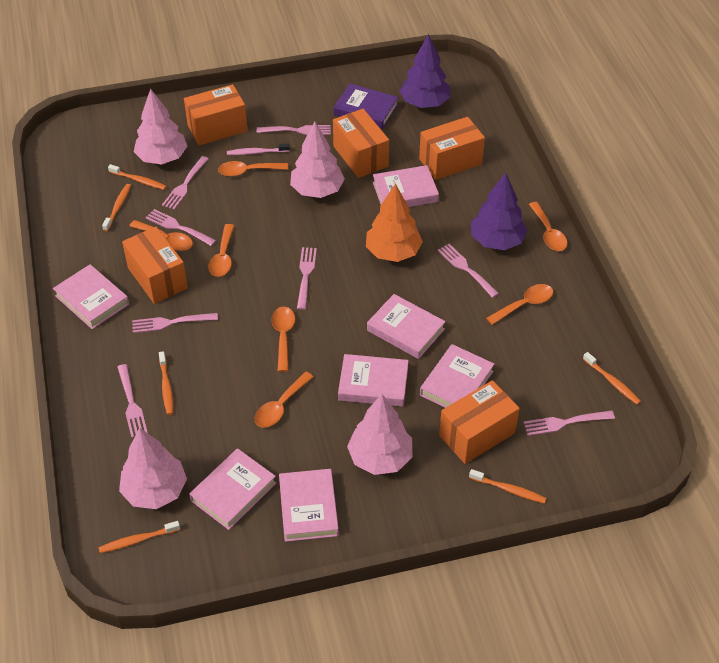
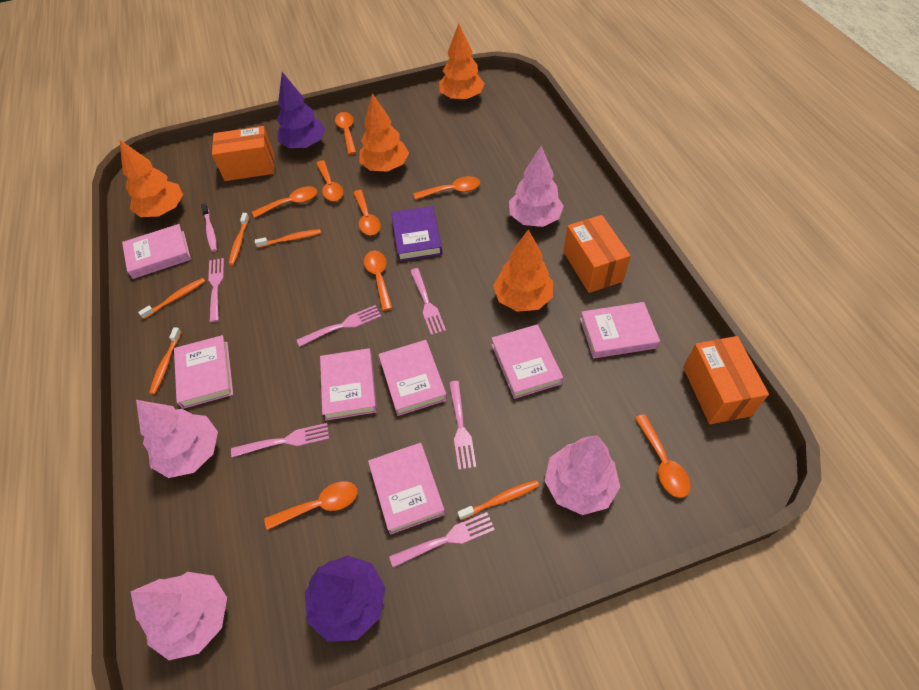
orange box: [122,227,188,304] [184,84,248,145] [333,109,389,178] [419,117,485,180] [439,380,520,464] = 5 -> [212,126,274,181] [564,215,631,293] [683,336,769,424] = 3
orange spoon: [129,220,193,251] [208,224,234,277] [218,161,289,177] [254,372,313,427] [271,306,295,372] [486,284,553,325] [529,202,568,251] = 7 -> [252,186,317,218] [264,481,358,530] [316,160,343,201] [335,112,356,155] [353,190,381,235] [364,251,392,311] [413,176,480,200] [635,414,691,498] = 8
orange toothbrush: [99,521,180,553] [102,184,131,231] [108,164,167,190] [159,351,173,415] [469,469,546,504] [583,352,641,405] = 6 -> [138,278,206,319] [149,327,182,394] [229,213,249,265] [255,229,321,248] [458,480,539,520] = 5
orange tree: [366,183,423,262] = 1 -> [120,140,183,217] [359,93,409,172] [439,23,485,101] [493,229,553,312] = 4
pink fork: [117,364,148,438] [132,313,218,333] [146,209,216,246] [162,156,209,210] [257,125,331,135] [297,247,317,310] [438,244,499,298] [523,410,615,436] = 8 -> [208,258,224,322] [231,423,329,457] [297,305,381,347] [389,512,495,568] [410,268,446,335] [449,381,476,470] = 6

